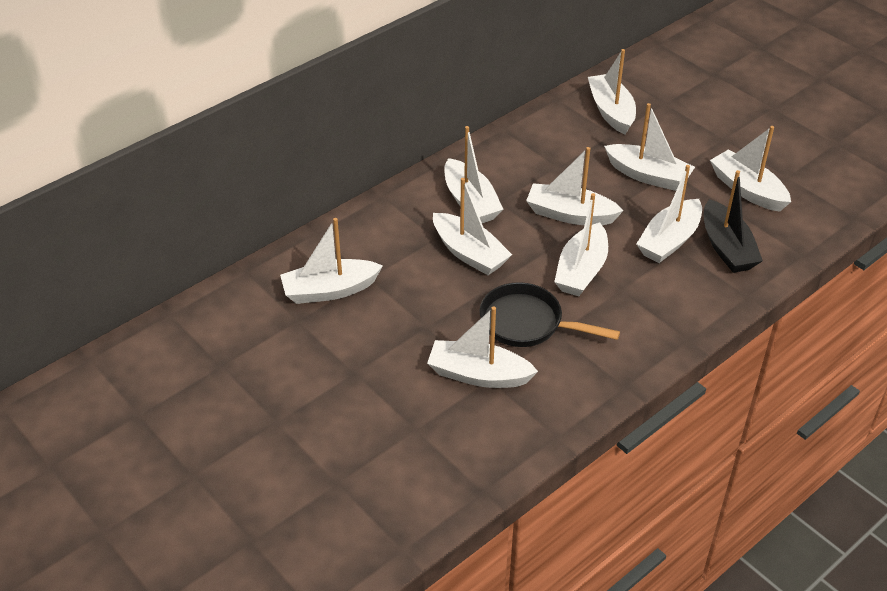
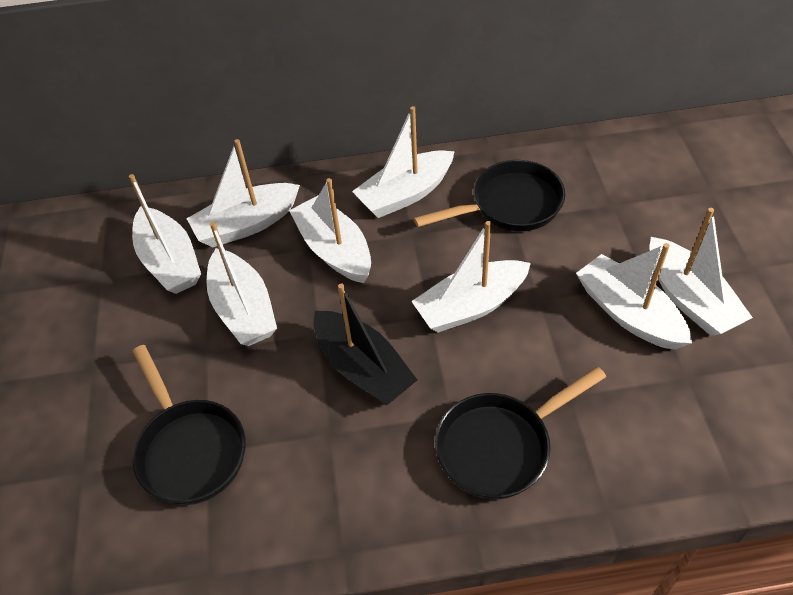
black pan: [480,282,620,347] = 1 -> [132,345,246,505] [414,160,565,231] [435,367,606,500] = 3
white boat: [280,218,383,304] [427,307,538,388] [433,178,512,275] [444,126,503,223] [526,147,624,225] [554,193,608,296] [588,49,636,134] [604,103,695,191] [636,165,702,263] [710,126,791,212] = 10 -> [129,174,201,294] [187,139,300,247] [207,222,277,346] [289,178,371,283] [352,106,455,218] [411,221,531,333] [576,243,692,350] [649,208,753,336] = 8

